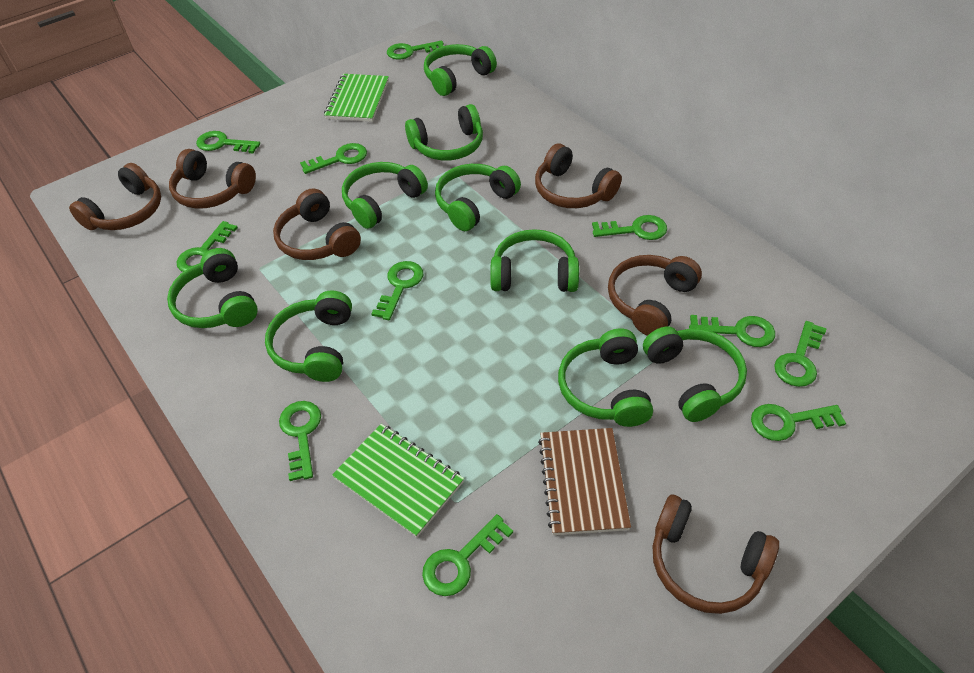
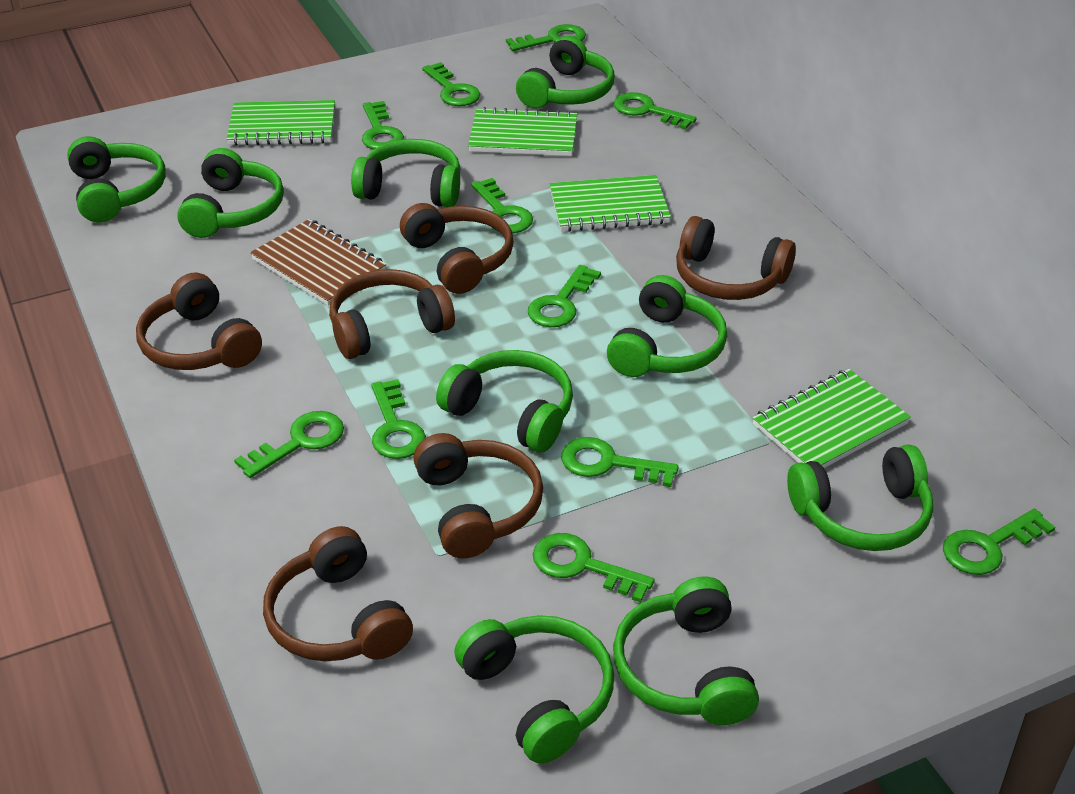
green notebook: [324,74,389,122] [332,424,464,538] = 2 -> [227,100,335,146] [468,107,577,156] [550,175,671,232] [752,369,911,468] = 4

